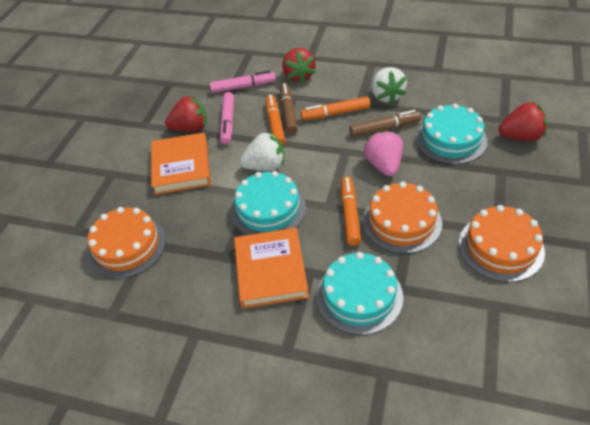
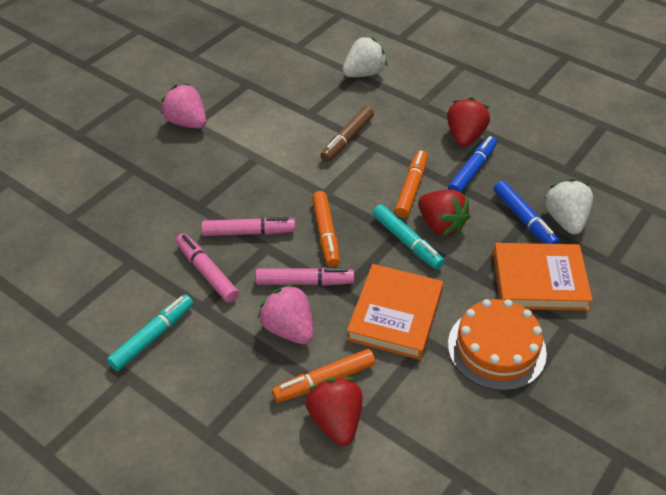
blue marker: none = 0 -> [448,136,497,193] [494,181,559,244] = 2
brown marker: [280,83,298,134] [349,110,421,137] = 2 -> [320,106,374,162] = 1
orange cake: [88,207,166,279] [363,182,442,254] [459,205,545,282] = 3 -> [448,299,547,391] = 1
pink marker: [210,71,276,93] [220,92,234,145] = 2 -> [176,234,239,303] [201,217,296,236] [255,267,354,286] = 3
pink strawberry: [364,130,403,176] = 1 -> [161,84,206,129] [258,284,314,344] = 2
turquoise cake: [231,171,306,235] [317,252,403,335] [416,104,487,164] = 3 -> none = 0
turquoise marker: none = 0 -> [107,295,193,371] [372,204,444,269] = 2

